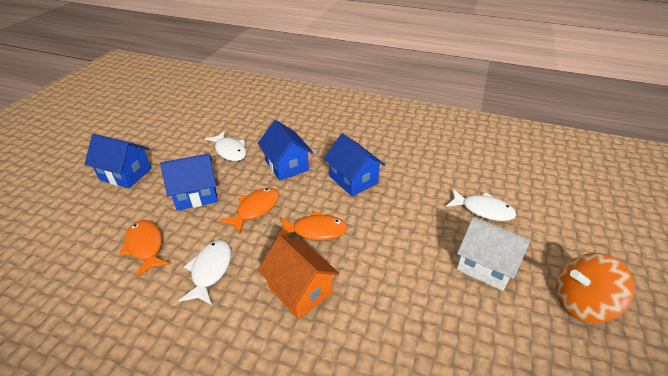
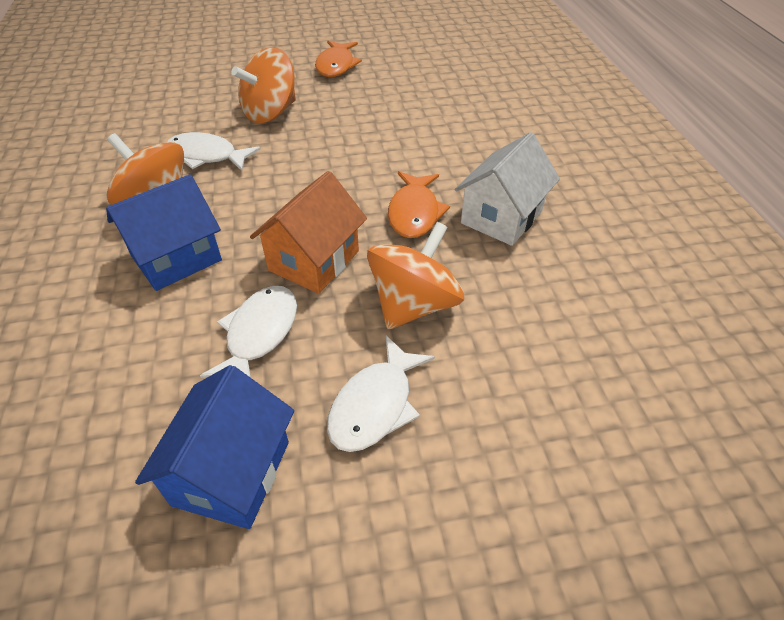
blue house: [85,134,151,188] [160,154,218,211] [258,120,313,181] [324,133,385,196] = 4 -> [106,174,222,291] [135,365,294,529] = 2
orange fish: [119,220,170,278] [219,188,280,234] [278,211,347,241] = 3 -> [315,40,362,77] [388,171,450,238] = 2
orange spinning top: [556,253,635,323] = 1 -> [107,133,184,205] [232,47,296,123] [367,222,464,329] = 3

